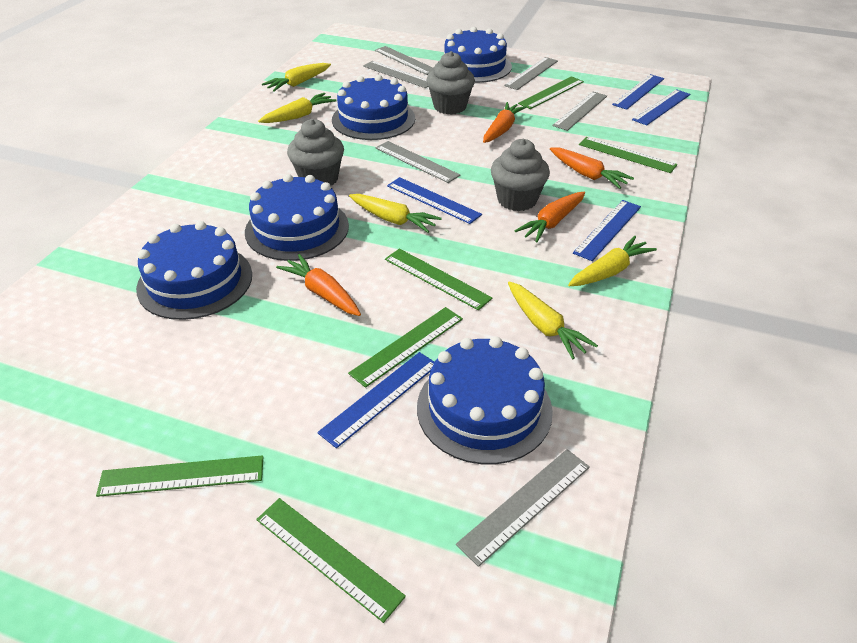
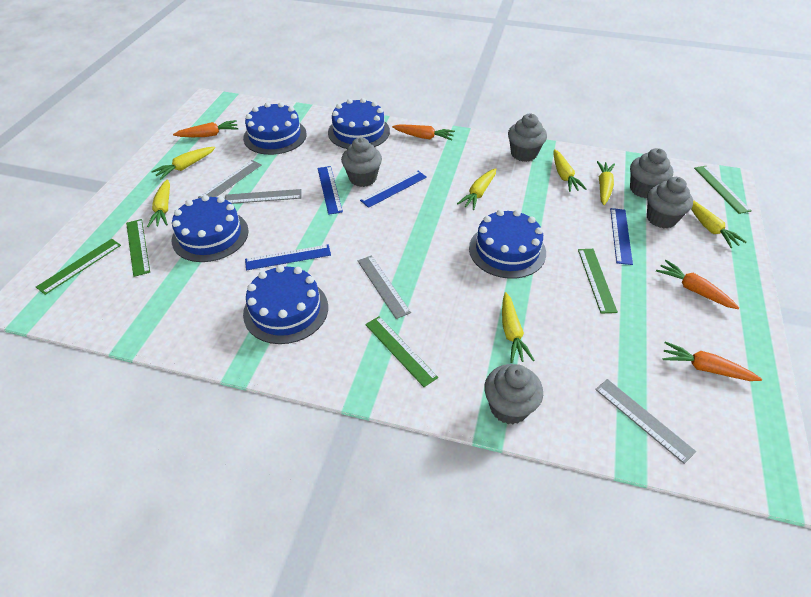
blue ruler: [317,352,435,448] [387,177,482,224] [573,200,641,261] [612,74,664,110] [632,89,690,125] = 5 -> [245,244,331,270] [318,166,343,215] [360,171,427,208] [610,208,633,265] = 4
green ruler: [96,455,263,497] [256,498,406,623] [348,307,463,388] [385,249,492,310] [518,76,584,109] [579,137,677,173] = 6 -> [36,239,121,295] [126,219,150,277] [365,316,438,387] [578,249,618,314] [694,166,752,214] = 5
grey cupcake: [287,119,344,185] [426,51,475,115] [491,139,550,211] = 3 -> [341,137,382,187] [484,364,543,424] [508,114,547,162] [630,148,673,198] [647,177,693,229] = 5
grey ruler: [363,61,428,88] [375,46,434,75] [376,141,460,183] [456,449,590,567] [504,57,558,90] [552,92,607,131] = 6 -> [198,160,262,198] [225,189,302,204] [358,255,411,319] [595,379,696,464] = 4
yellow carrot: [258,93,337,123] [262,63,331,91] [349,194,442,233] [508,281,598,359] [568,236,657,286] = 5 -> [147,179,170,227] [151,147,215,180] [457,168,496,210] [502,292,534,363] [553,149,587,192] [597,161,615,205] [691,200,747,248] = 7

